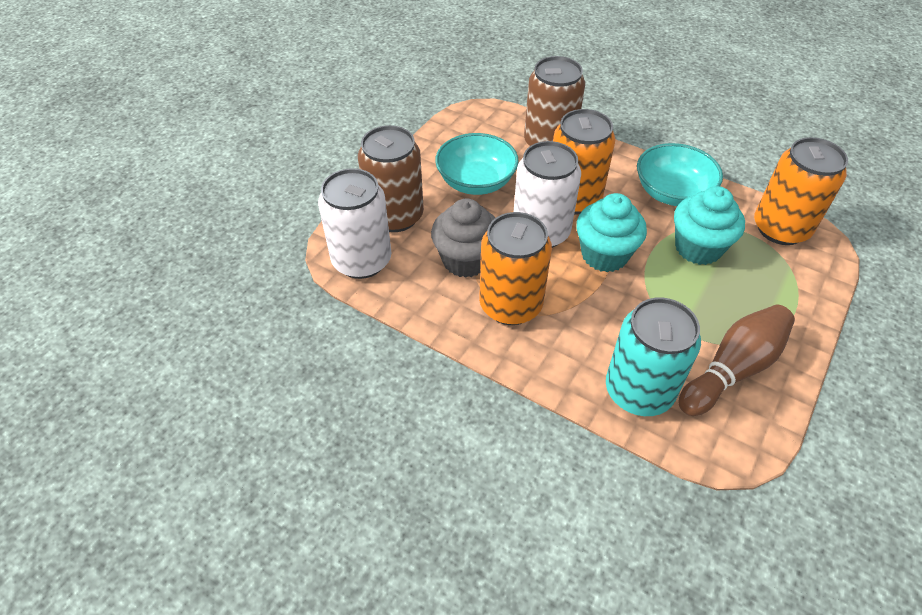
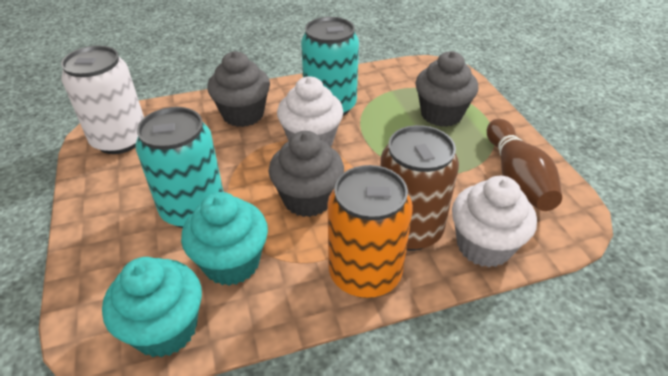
brown can: [358,125,424,232] [524,56,585,146] = 2 -> [380,125,459,251] = 1
grey cupcake: [431,198,495,278] = 1 -> [207,51,270,127] [269,131,344,217] [416,51,478,127] = 3
orange can: [479,212,552,325] [553,109,615,214] [754,137,848,245] = 3 -> [328,165,413,298] = 1
turquoise bowl: [435,133,519,195] [637,143,723,206] = 2 -> none = 0
turquoise can: [606,297,701,416] = 1 -> [135,107,224,228] [301,17,359,116] = 2
white can: [318,168,392,279] [513,141,581,248] = 2 -> [61,46,144,154] = 1
white cupcake: none = 0 -> [277,76,343,147] [452,176,537,267] = 2

